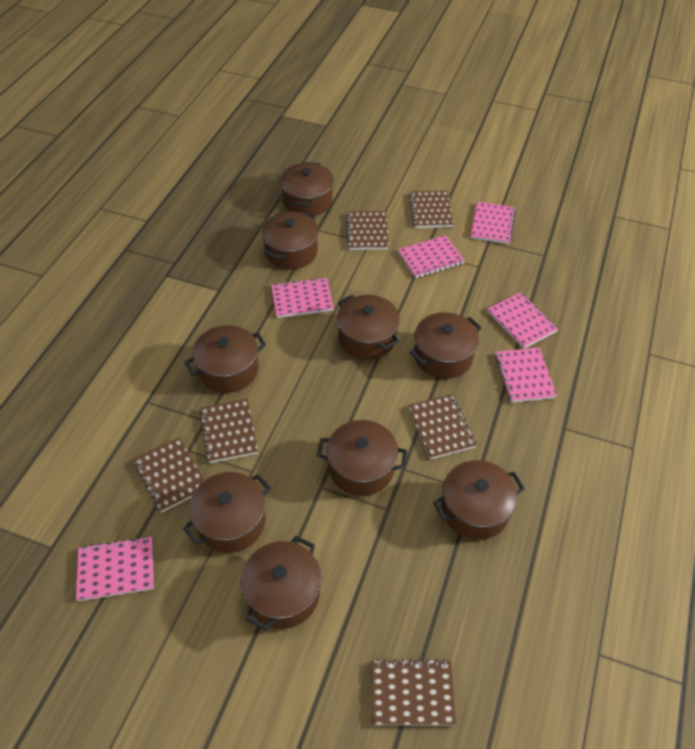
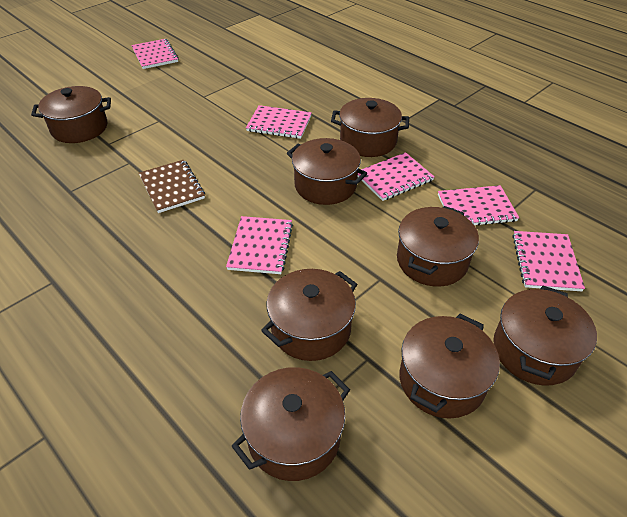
brown notebook: [133,437,204,513] [199,399,258,463] [346,211,389,250] [371,659,456,725] [408,394,476,459] [409,191,454,228] = 6 -> [139,160,205,213] = 1
brown pot: [183,472,271,553] [185,325,266,393] [240,536,321,630] [261,211,319,269] [280,162,334,216] [317,420,407,496] [337,295,400,360] [410,312,482,379] [433,460,525,540] = 9 -> [31,86,111,143] [231,367,350,481] [261,269,357,361] [287,138,367,205] [331,98,409,157] [397,206,479,287] [399,314,500,419] [493,286,597,386] = 8

